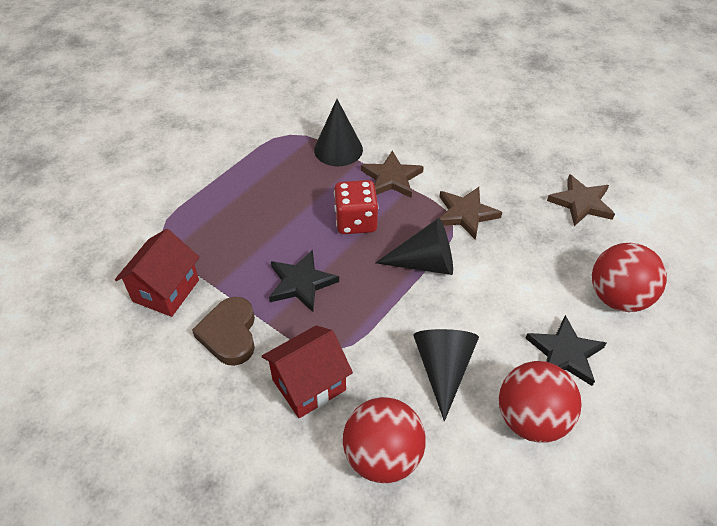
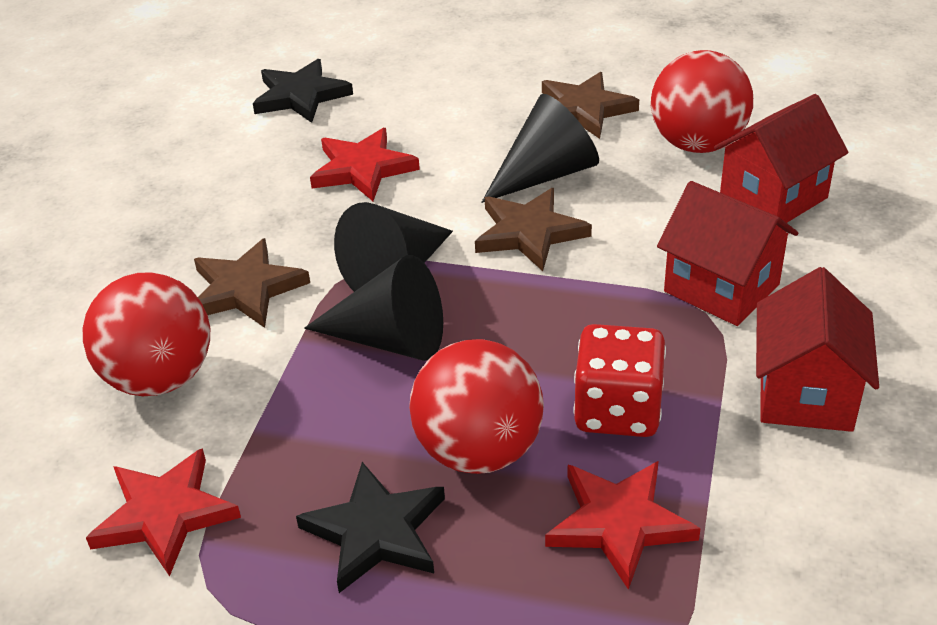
brown heart: [192,297,255,366] = 1 -> none = 0
red house: [115,229,200,317] [262,325,353,418] = 2 -> [657,181,798,326] [714,94,849,223] [756,267,879,432] = 3
red star: none = 0 -> [86,448,241,577] [310,128,420,201] [545,461,701,590] = 3

